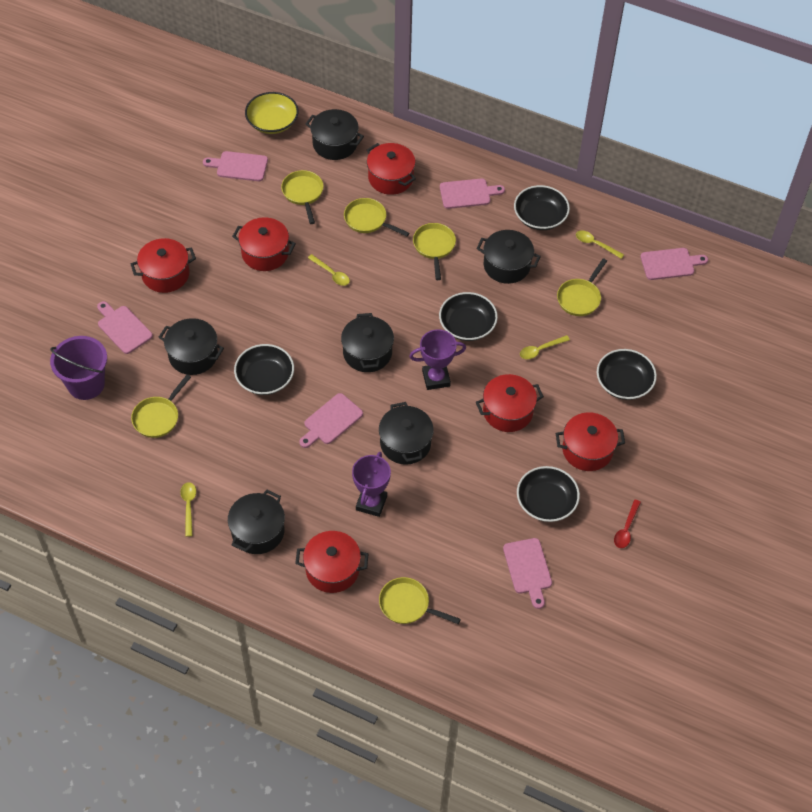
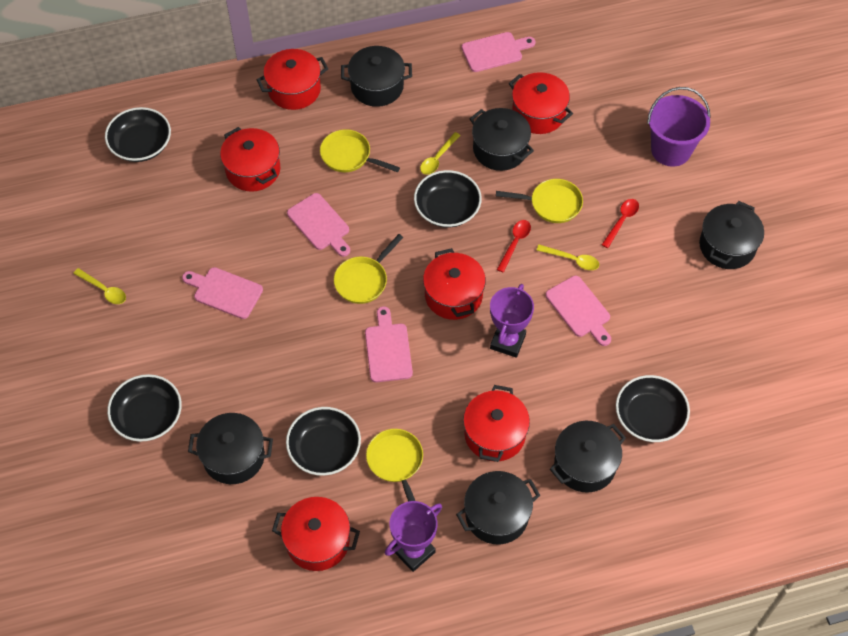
pink cutting board: [97,301,153,354] [203,151,268,181] [299,393,363,448] [440,178,505,209] [503,538,552,609] [640,248,708,280] = 6 -> [182,267,263,319] [287,193,350,257] [365,306,413,382] [461,32,536,72] [546,276,611,346] = 5
red spoon: [614,500,641,548] = 1 -> [497,220,531,273] [602,199,639,248] = 2
yellow bowl: [245,92,298,134] = 1 -> none = 0
yellow pan: [131,375,191,438] [281,170,324,224] [344,198,410,237] [379,577,461,624] [413,223,456,280] [557,258,607,316] = 6 -> [320,129,400,172] [334,234,403,304] [366,429,423,502] [496,179,583,223] = 4
yellow spoon: [180,482,196,537] [308,254,350,286] [520,335,570,359] [576,230,624,259] = 4 -> [73,268,126,304] [420,132,461,175] [537,244,599,270] = 3

